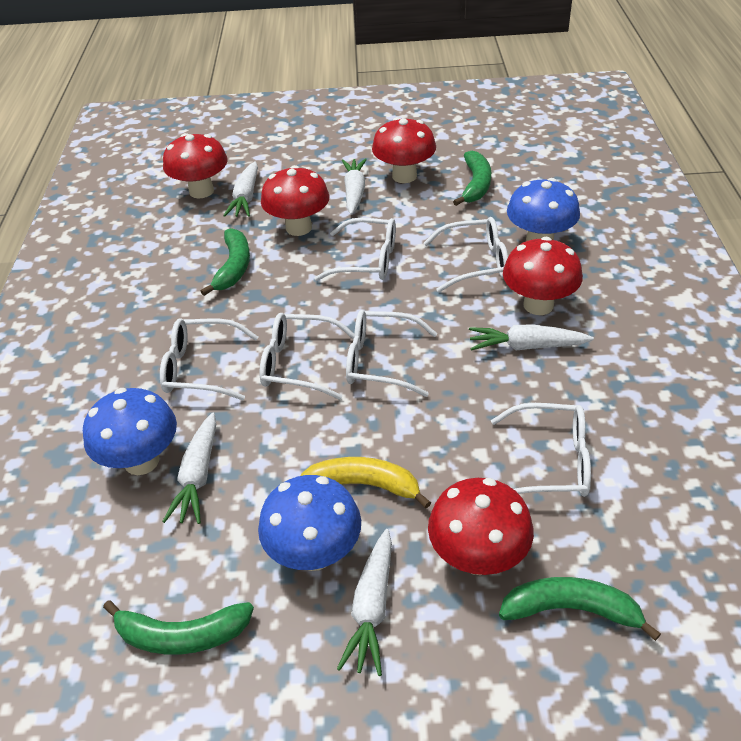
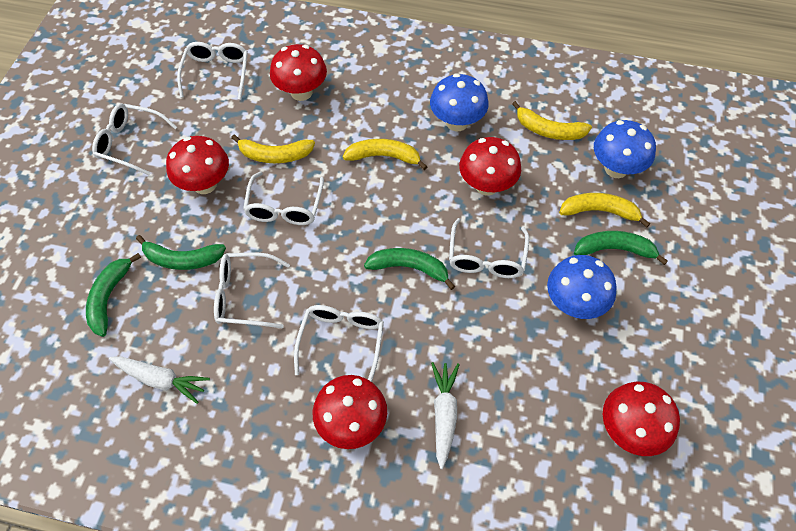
white carrot: [162,412,216,524] [223,161,258,217] [337,529,392,676] [342,158,367,215] [469,324,594,351] = 5 -> [109,356,210,404] [431,362,460,469] = 2
yellow banana: [301,457,431,508] = 1 -> [231,135,315,163] [343,139,428,170] [512,101,592,140] [559,193,650,228] = 4

